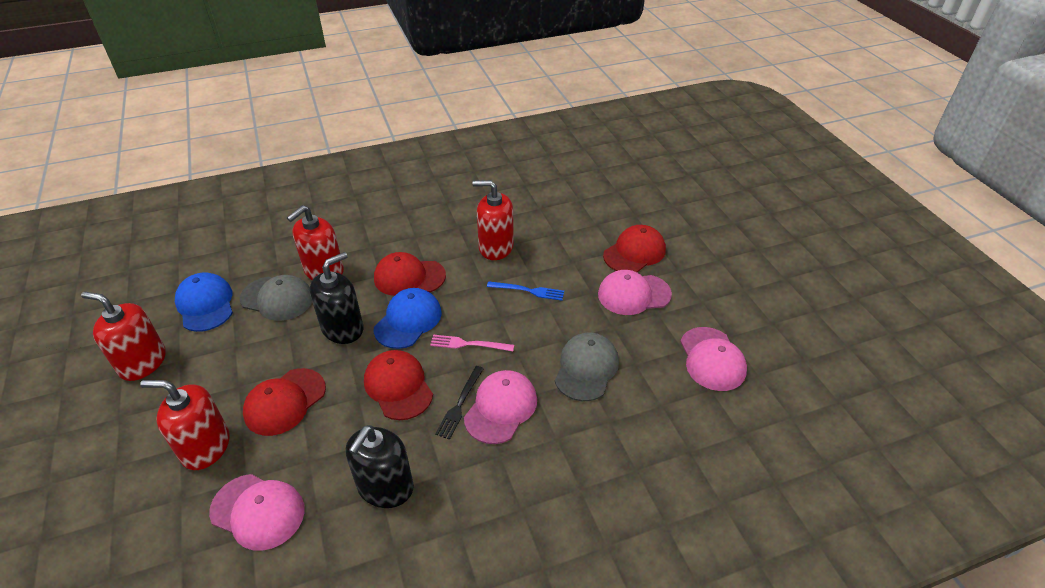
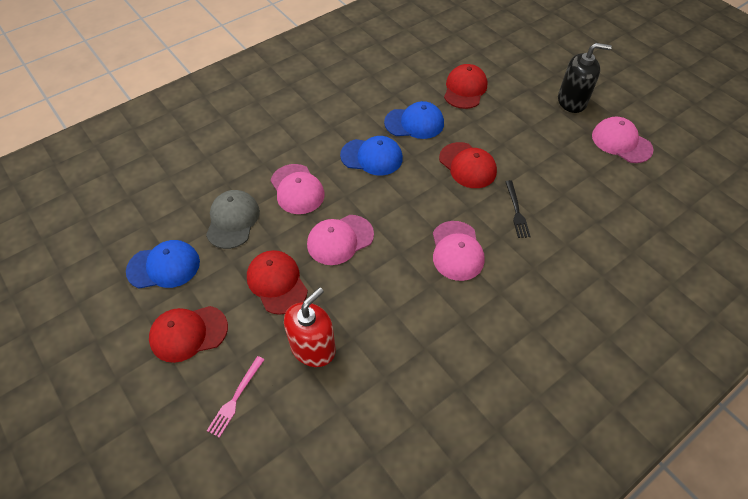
black soap dispenser: [310,252,364,344] [346,425,414,508] = 2 -> [558,43,612,113] = 1
blue cap: [175,272,233,332] [374,288,442,349] = 2 -> [126,240,200,289] [340,136,403,176] [384,101,444,139] = 3
blue fork: [487,281,564,301] = 1 -> none = 0
grey cap: [240,275,312,321] [555,332,619,401] = 2 -> [206,190,260,249] = 1
red soap dispenser: [81,291,166,381] [140,380,230,470] [287,205,344,280] [473,180,514,260] = 4 -> [284,287,336,367] = 1

